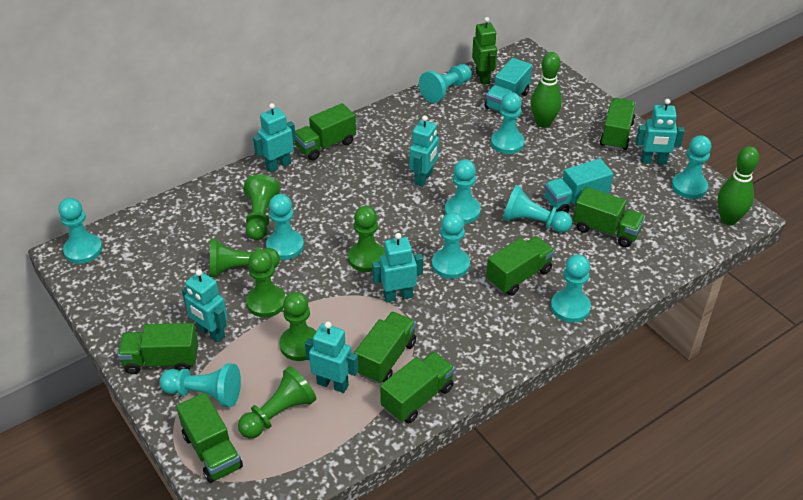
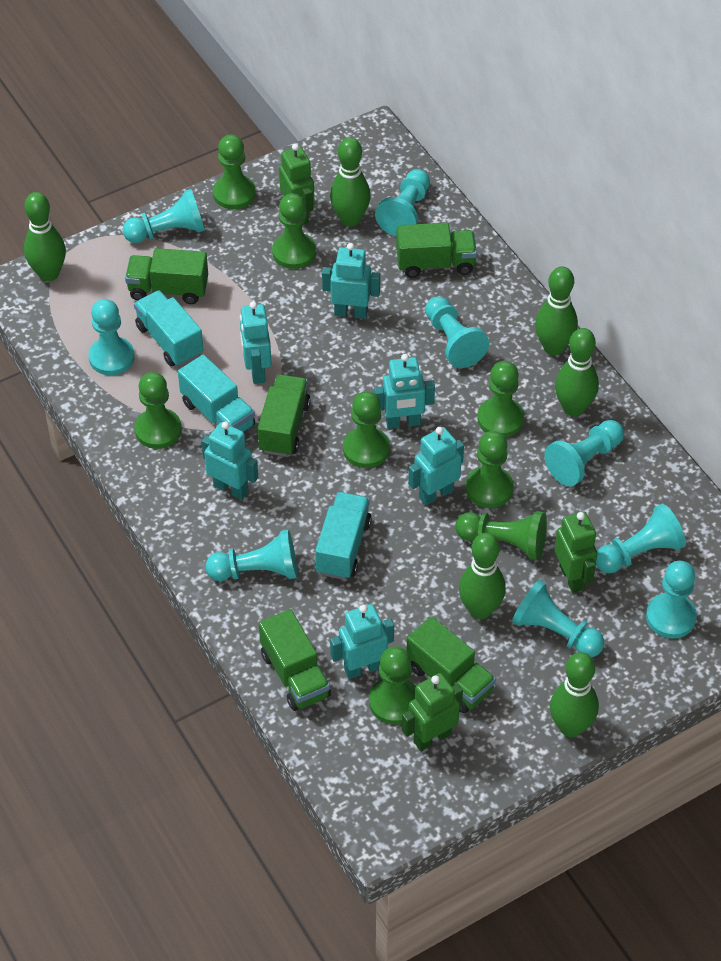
green bowling pin: [531,52,562,128] [717,146,759,225] = 2 -> [24,192,66,281] [330,137,371,227] [459,533,506,619] [535,266,578,355] [550,652,599,737] [555,328,599,417] = 6
green pawn: [210,239,280,277] [238,366,316,438] [244,175,280,240] [246,249,286,317] [279,292,317,361] [348,206,385,272] = 6 -> [134,372,182,449] [213,135,256,209] [272,193,316,269] [343,391,390,468] [369,646,416,725] [455,511,547,561] [466,431,514,508] [477,361,524,437] = 8
green robot: [472,17,497,85] = 1 -> [279,144,315,225] [402,673,463,751] [554,512,597,593] = 3
green truck: [118,323,198,374] [176,392,243,483] [295,103,356,160] [354,312,416,384] [380,352,455,423] [486,236,555,296] [573,187,645,247] [600,98,636,151] = 8 -> [125,248,208,304] [258,374,311,457] [259,609,331,711] [396,223,477,278] [406,616,496,713] = 5
turquoise pawn: [58,198,102,264] [159,363,241,407] [266,194,304,260] [419,64,472,103] [432,212,470,279] [445,159,481,224] [491,92,525,154] [503,185,572,233] [551,254,591,323] [672,135,711,199] = 10 -> [88,299,135,375] [122,189,205,243] [205,529,298,581] [375,169,430,236] [425,296,489,368] [512,580,604,657] [544,420,624,486] [596,504,686,573] [646,561,697,638] = 9
turquoise truck: [485,58,532,112] [544,159,613,212] = 2 -> [134,290,203,367] [178,355,255,432] [315,492,372,580] = 3

